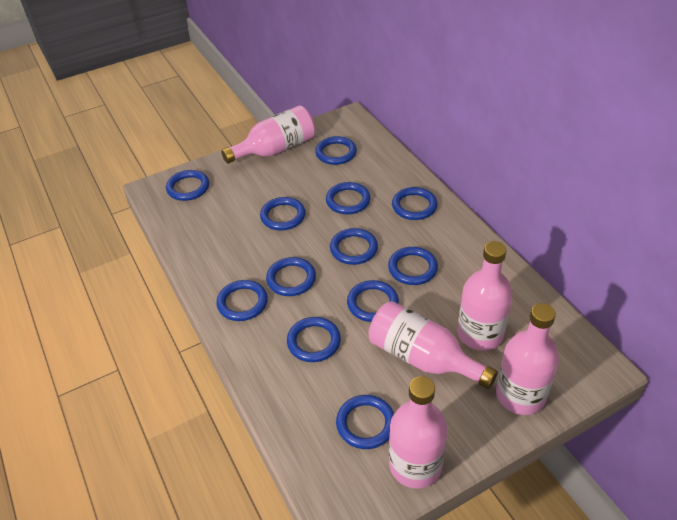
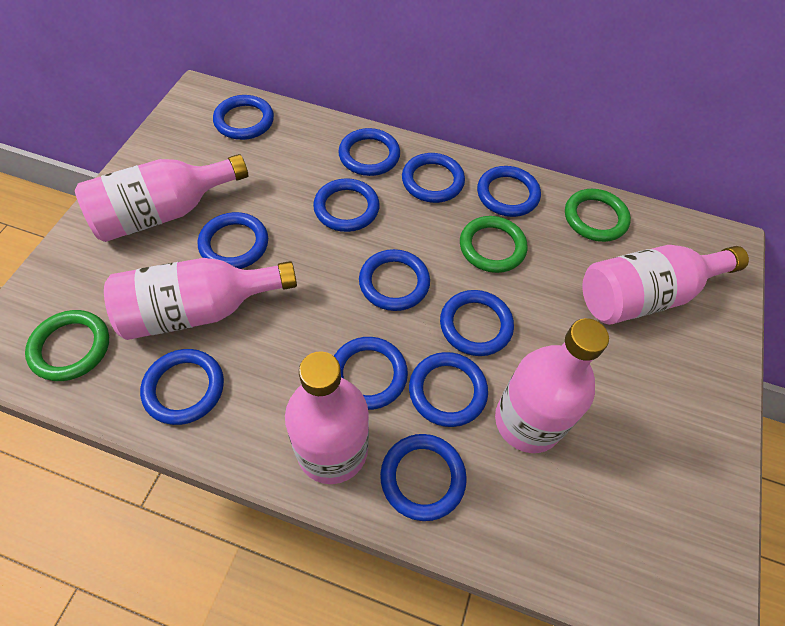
green ring: none = 0 -> [25,310,109,381] [460,216,528,273] [565,189,631,242] = 3

